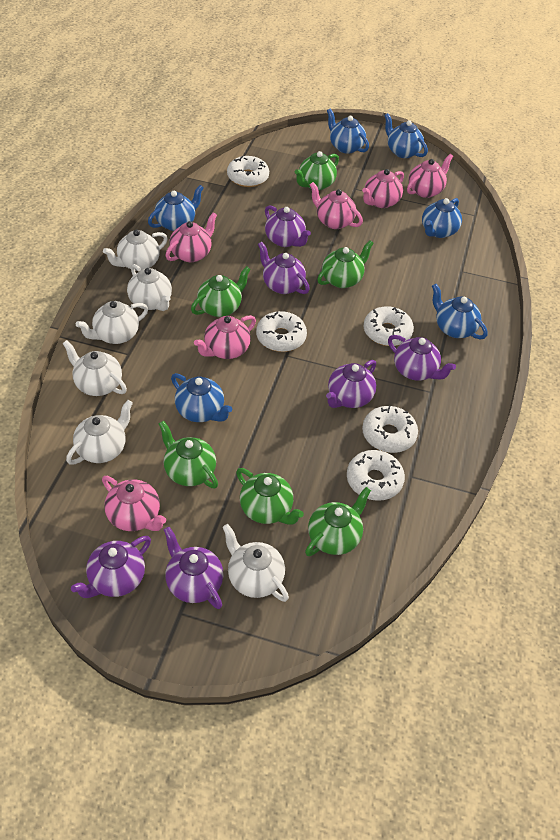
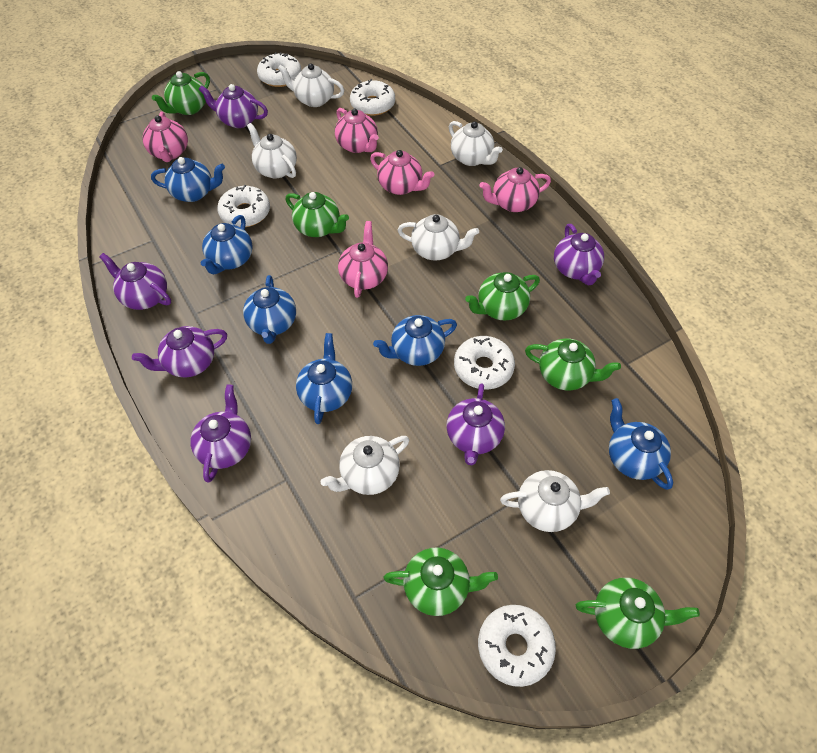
pink teapot: [102,476,166,531] [165,212,217,262] [194,315,256,359] [310,182,363,229] [362,169,404,208] [407,154,453,198] = 6 -> [142,111,188,162] [335,108,379,153] [338,221,388,298] [370,150,434,195] [480,167,551,212] = 5

